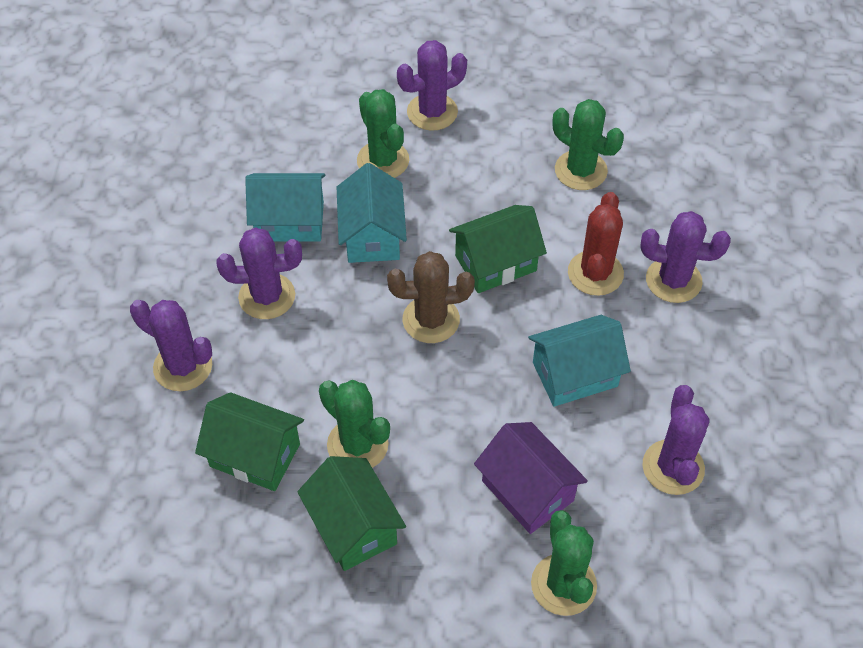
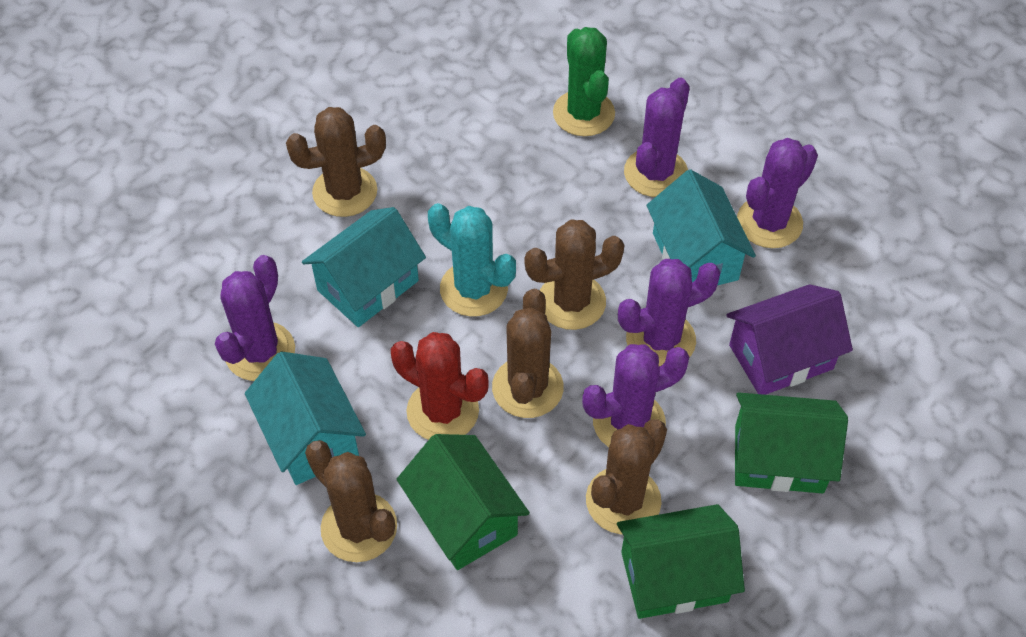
brown cactus: [387,251,475,343] = 1 -> [286,107,386,217] [305,440,397,562] [492,289,564,418] [525,220,624,330] [586,419,667,534] = 5
green cactus: [319,380,390,468] [357,89,409,178] [531,510,597,616] [553,99,624,190] = 4 -> [553,27,615,136] = 1
turquoise cactus: none = 0 -> [428,203,516,317] = 1

